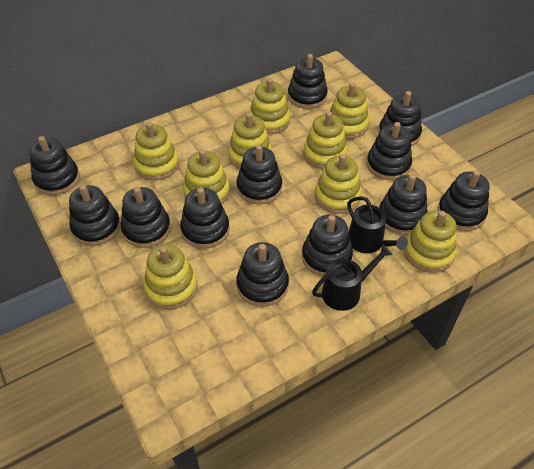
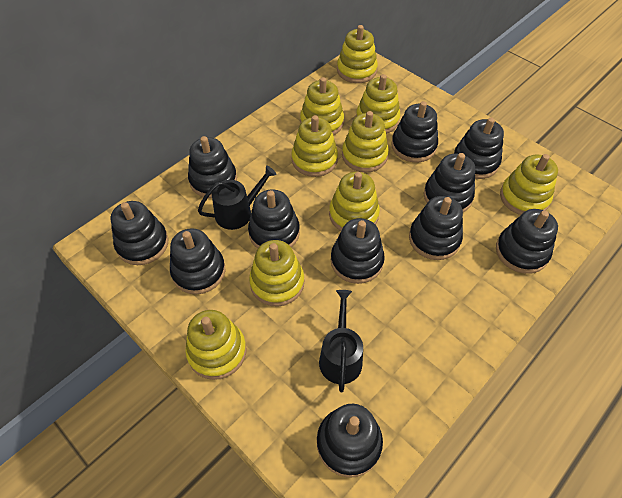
black stacking toy: [29,136,80,195] [69,185,121,246] [121,187,171,248] [180,187,230,249] [236,145,282,204] [236,242,289,307] [288,54,328,109] [302,215,353,277] [367,122,412,180] [378,91,422,146] [379,174,427,235] [438,170,490,231] = 12 -> [111,201,168,265] [170,228,225,294] [188,136,237,198] [248,190,300,248] [317,404,383,478] [331,218,385,284] [391,101,438,163] [409,196,463,260] [424,153,475,212] [454,117,504,179] [496,209,558,274] = 11

